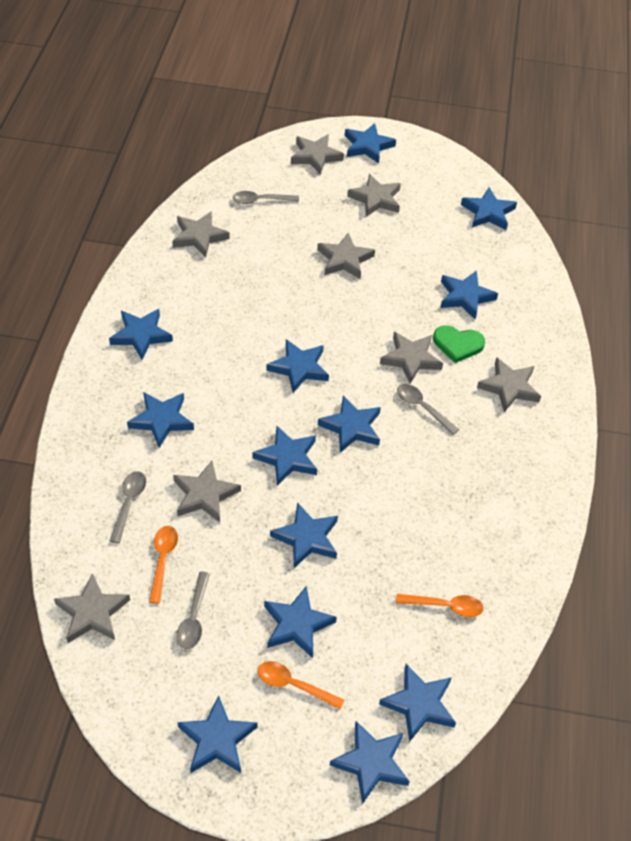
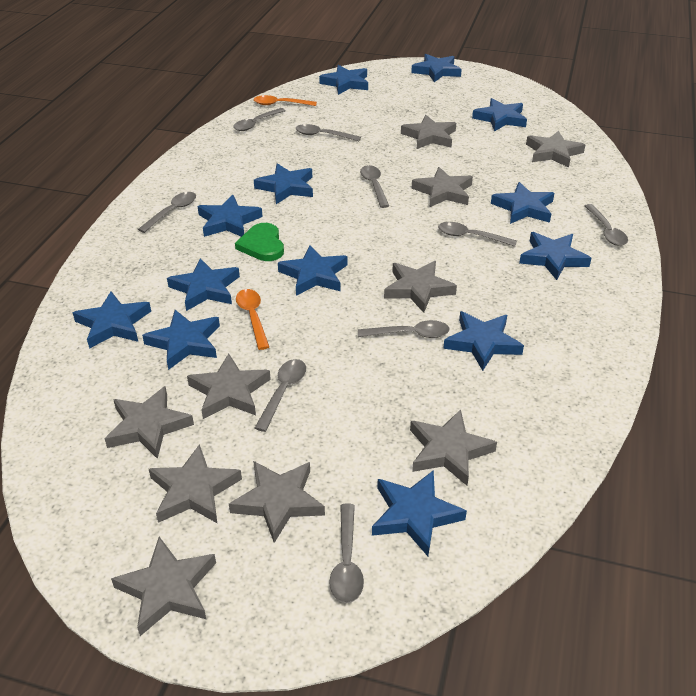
grey spoon: [110,471,146,543] [176,572,210,649] [233,191,299,204] [397,384,459,435] = 4 -> [138,192,196,233] [233,108,286,131] [255,359,306,432] [296,124,361,141] [329,504,364,603] [358,320,450,338] [360,165,389,208] [438,222,517,246] [585,204,628,246] = 9
grey star: [54,573,130,643] [172,211,230,258] [173,461,241,523] [291,134,344,175] [317,232,375,279] [347,174,401,217] [380,332,443,384] [477,357,541,412] = 8 -> [105,386,194,459] [111,537,216,636] [149,444,242,523] [187,353,271,419] [229,461,325,543] [384,261,457,313] [401,115,456,149] [410,410,497,486] [411,167,473,207] [526,131,585,168] = 10
orange spoon: [149,526,178,604] [258,661,344,710] [396,594,484,617] = 3 -> [236,289,269,350] [254,95,317,106] = 2

